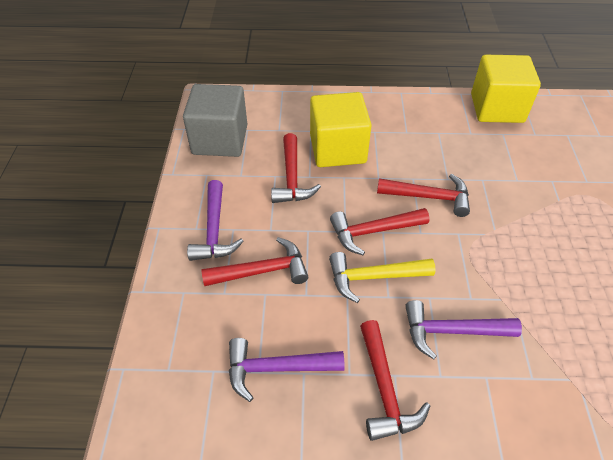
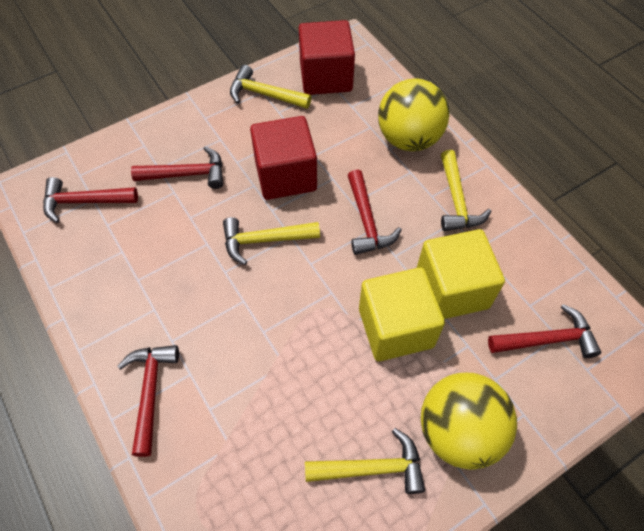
grey cube: [183,84,247,157] = 1 -> none = 0
purple hammer: [187,180,244,261] [229,338,345,402] [405,300,522,359] = 3 -> none = 0
red cube: none = 0 -> [250,116,317,200] [299,20,355,95] = 2
yellow ball: none = 0 -> [378,79,449,151] [421,373,517,470] = 2
yellow hammer: [329,252,436,303] = 1 -> [223,217,320,265] [230,65,311,109] [305,428,425,494] [441,150,492,231] = 4

